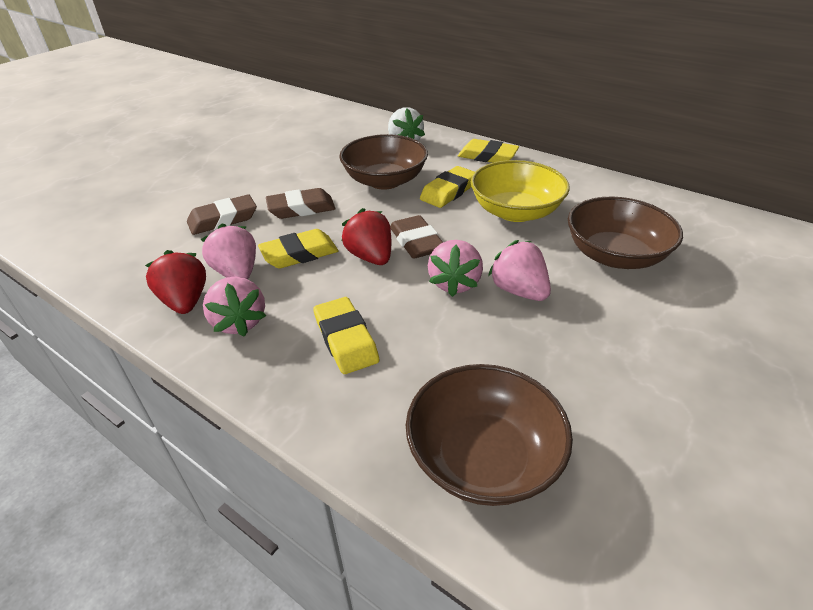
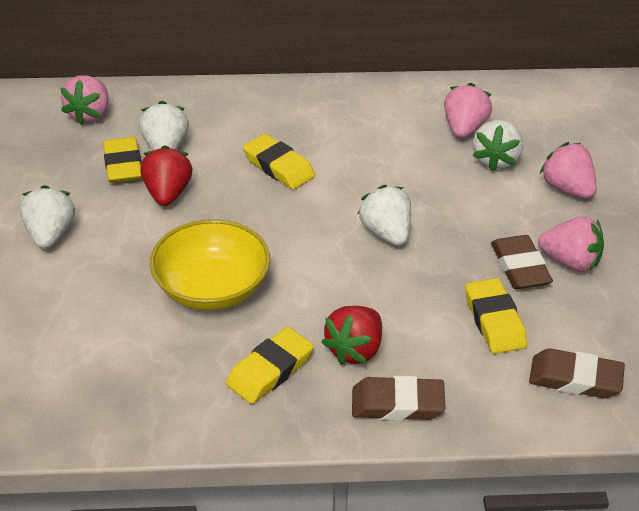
brown bowl: [339,134,428,190] [406,364,573,506] [568,197,683,269] = 3 -> none = 0
white strawberry: [388,107,425,141] = 1 -> [20,185,75,249] [139,101,189,151] [358,185,411,246] [473,120,523,171] = 4

